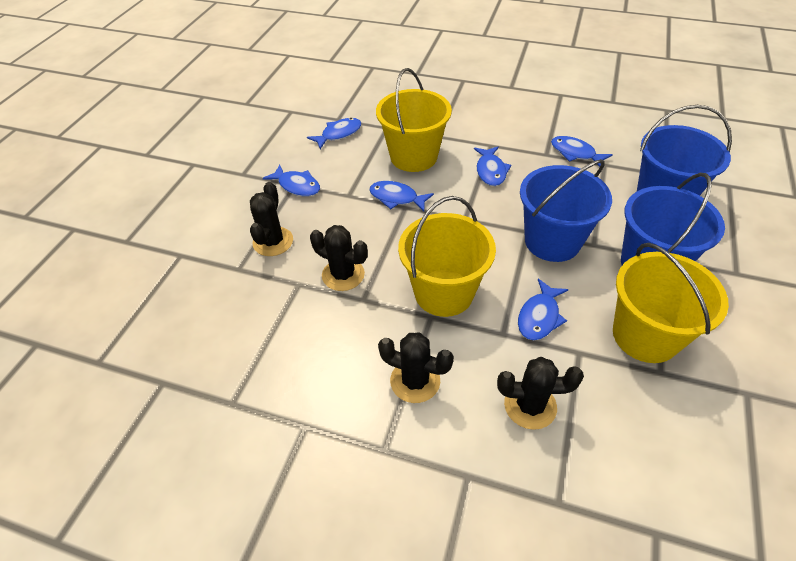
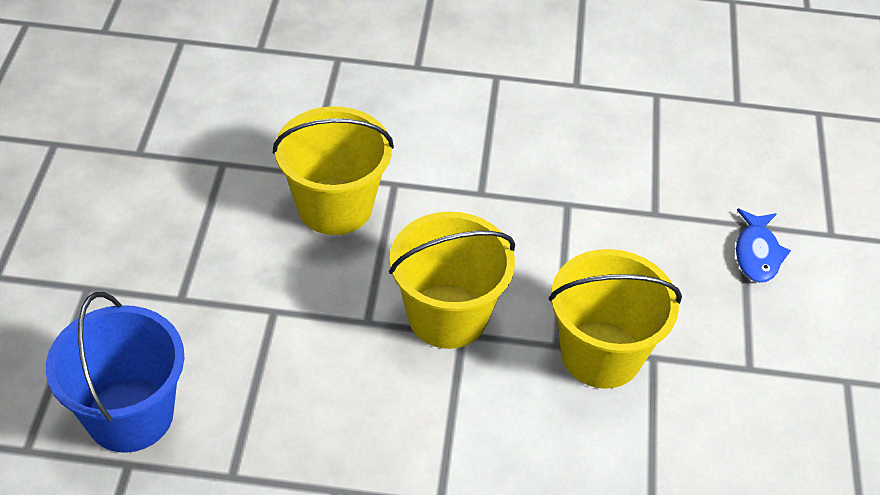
black cactus: [250,182,293,256] [310,225,368,291] [378,332,454,403] [497,357,584,430] = 4 -> none = 0
blue bucket: [520,159,612,262] [621,173,725,265] [637,105,732,196] = 3 -> [46,292,184,453] = 1
blue fish: [263,164,320,196] [307,118,361,149] [369,181,434,211] [474,147,511,186] [518,279,569,340] [551,136,613,167] = 6 -> [736,209,791,283] = 1

